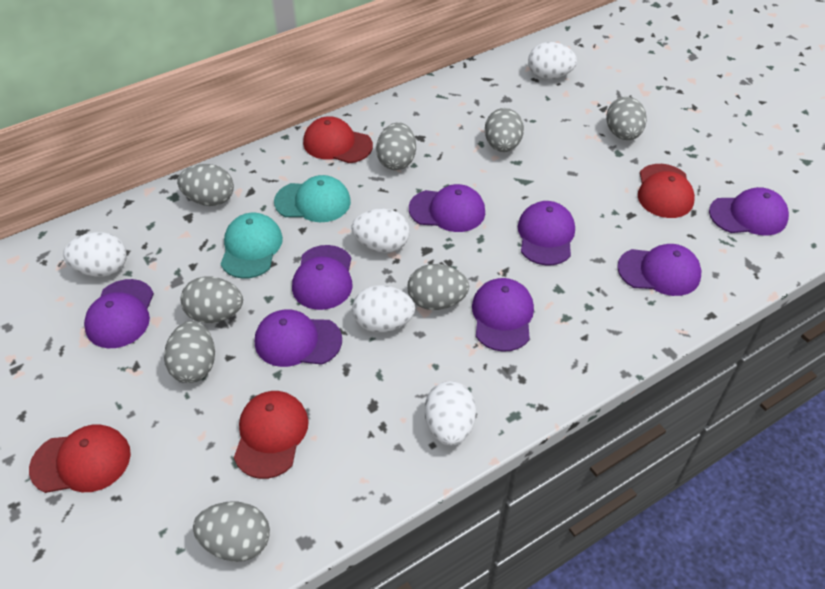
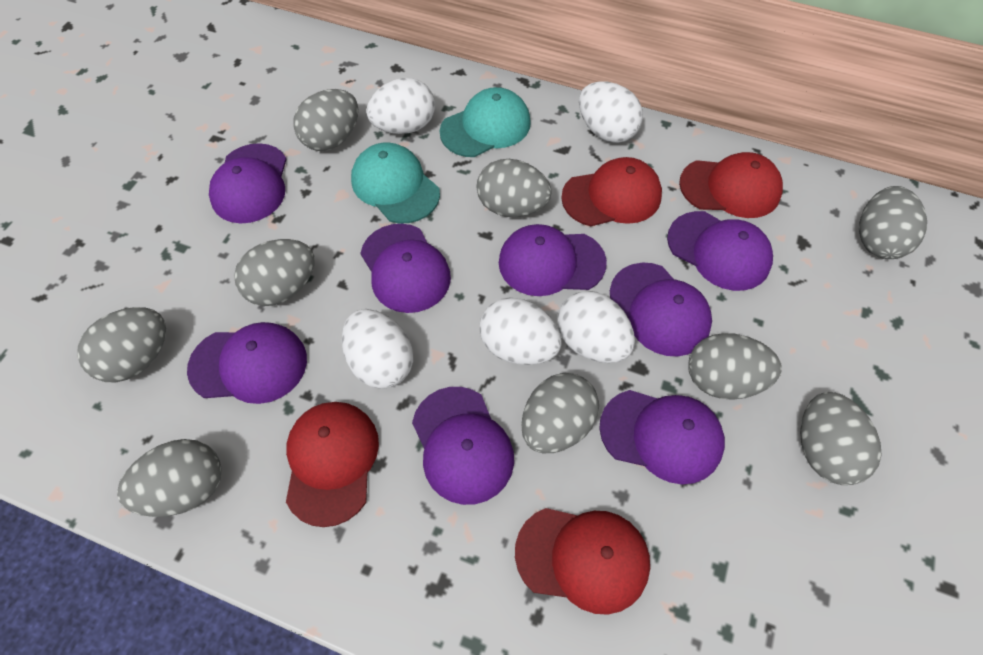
grey egg: [164,321,215,383] [177,164,234,206] [180,276,243,323] [193,502,270,562] [376,122,416,170] [407,264,469,310] [485,108,524,152] [606,97,647,140] = 8 -> [77,307,166,383] [117,439,222,517] [234,239,315,306] [293,89,358,151] [477,159,552,217] [521,373,599,453] [688,333,782,400] [800,392,882,485] [859,186,927,259] = 9

